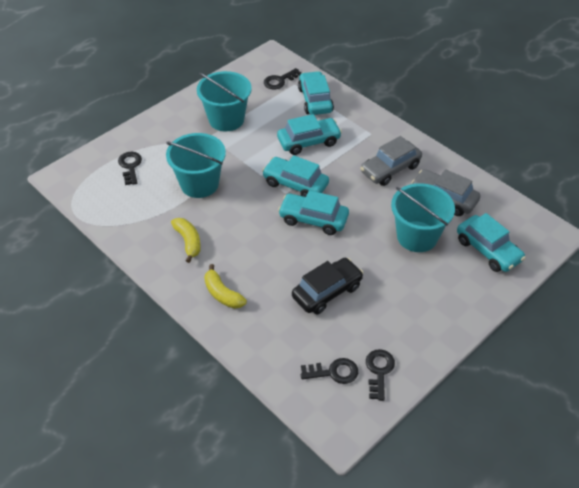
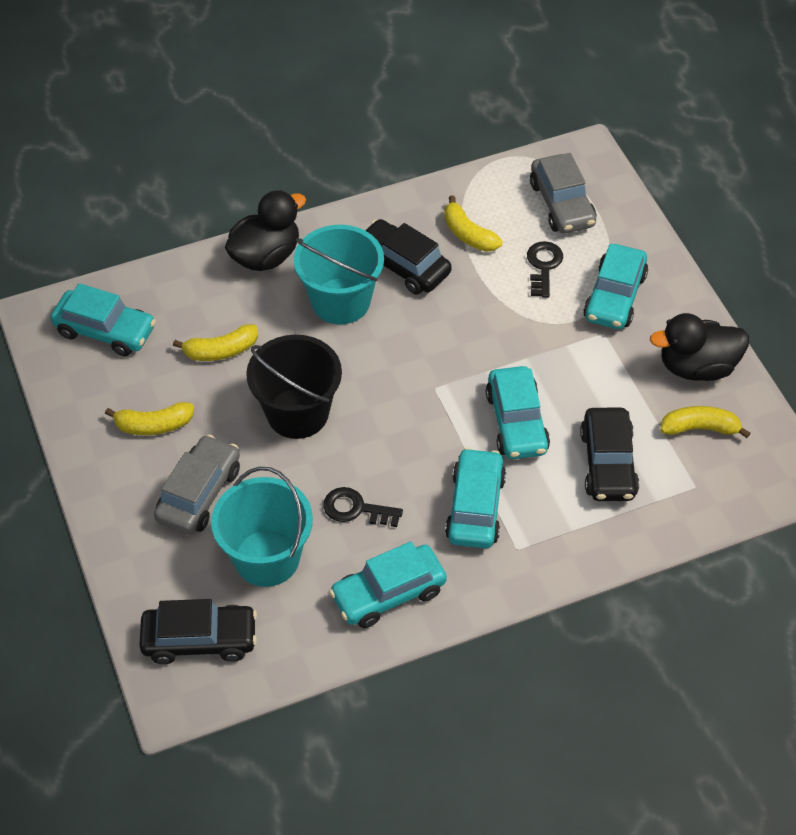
black bucket: none = 0 -> [246,335,342,439] = 1
black car: [292,258,364,314] = 1 -> [139,599,257,664] [365,219,452,295] [580,408,639,501] = 3
black duck: none = 0 -> [225,190,306,271] [650,313,749,381] = 2
black key: [118,152,142,185] [264,68,301,89] [301,358,358,384] [366,349,395,401] = 4 -> [323,487,403,527] [527,241,563,298] = 2
turquoise bucket: [166,133,226,198] [197,71,252,131] [391,183,455,252] = 3 -> [211,467,313,587] [293,225,384,325] = 2
yellow banana: [171,218,201,263] [204,264,247,309] = 2 -> [105,402,194,435] [173,324,258,361] [444,196,503,252] [660,406,750,438] = 4

